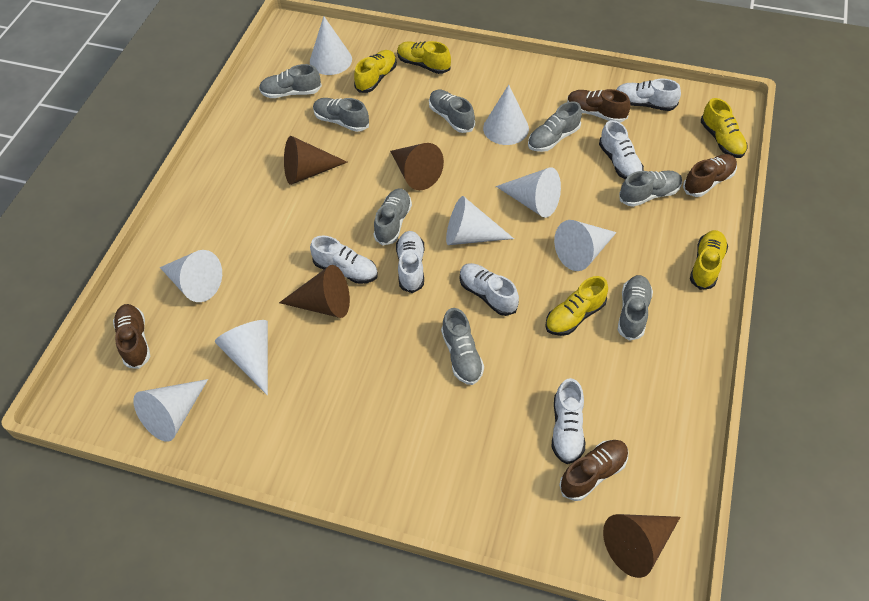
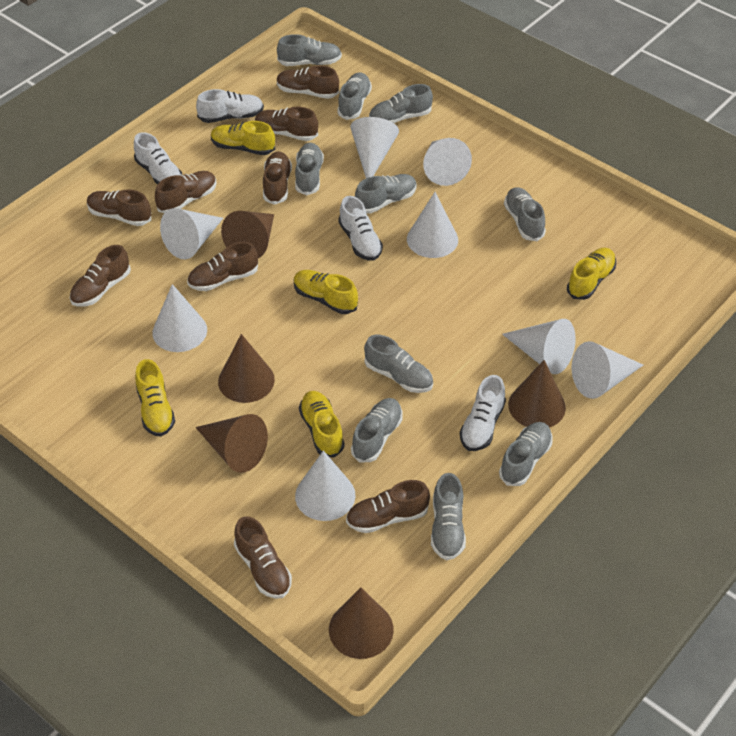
brown cone: [279,265,350,318] [284,136,348,185] [390,143,444,190] [603,514,680,578] = 4 -> [195,414,268,473] [218,334,275,403] [221,211,274,258] [329,587,394,659] [508,360,566,427] = 5
brown shoe: [113,304,151,369] [559,440,629,501] [567,89,630,123] [683,154,737,197] = 4 -> [70,245,131,307] [87,189,151,226] [155,171,217,213] [187,242,258,291] [234,516,292,599] [255,107,318,141] [263,151,292,205] [277,65,339,99] [346,480,430,533] = 9
grey shoe: [259,64,322,98] [313,98,369,132] [373,189,412,246] [429,90,475,133] [441,308,484,385] [528,101,582,152] [618,275,653,341] [619,170,682,207] = 8 -> [277,34,342,66] [295,143,324,195] [337,72,372,120] [351,398,403,463] [355,174,417,214] [364,335,433,393] [369,84,433,123] [431,473,466,560] [499,422,552,486] [504,187,546,241] = 10
white shoe: [310,236,378,284] [396,231,424,293] [460,263,519,316] [552,378,585,464] [599,120,644,180] [616,78,681,111] = 6 -> [134,132,182,184] [196,89,264,123] [338,196,383,261] [460,375,506,451] = 4

